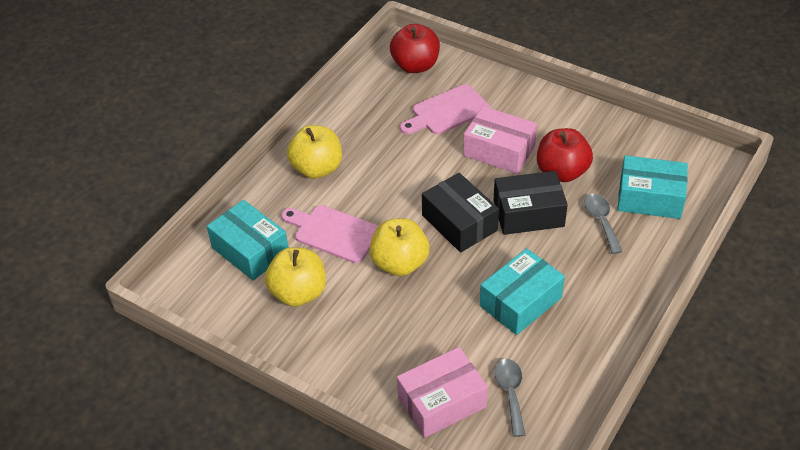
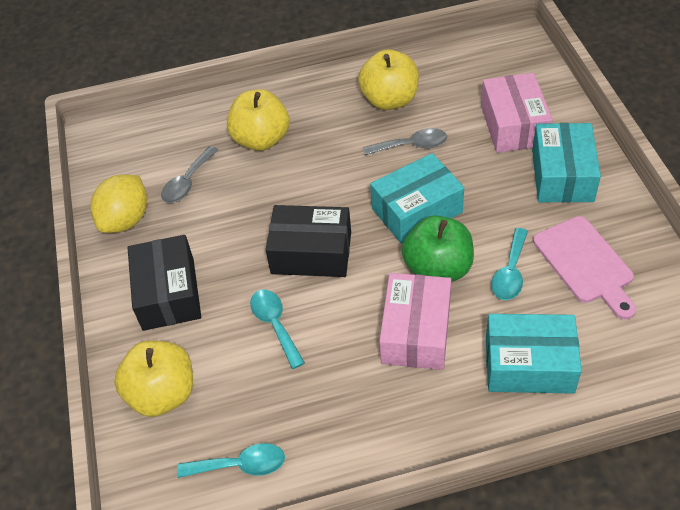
green apple: none = 0 -> [402,215,474,282] = 1
pink cutting board: [281,205,378,263] [400,84,490,134] = 2 -> [533,216,636,320] = 1
red apple: [390,24,440,73] [537,128,593,182] = 2 -> none = 0
turquoise spoon: none = 0 -> [177,443,285,478] [250,290,305,369] [491,228,528,300] = 3
yellow lemon: none = 0 -> [90,174,147,233] = 1

